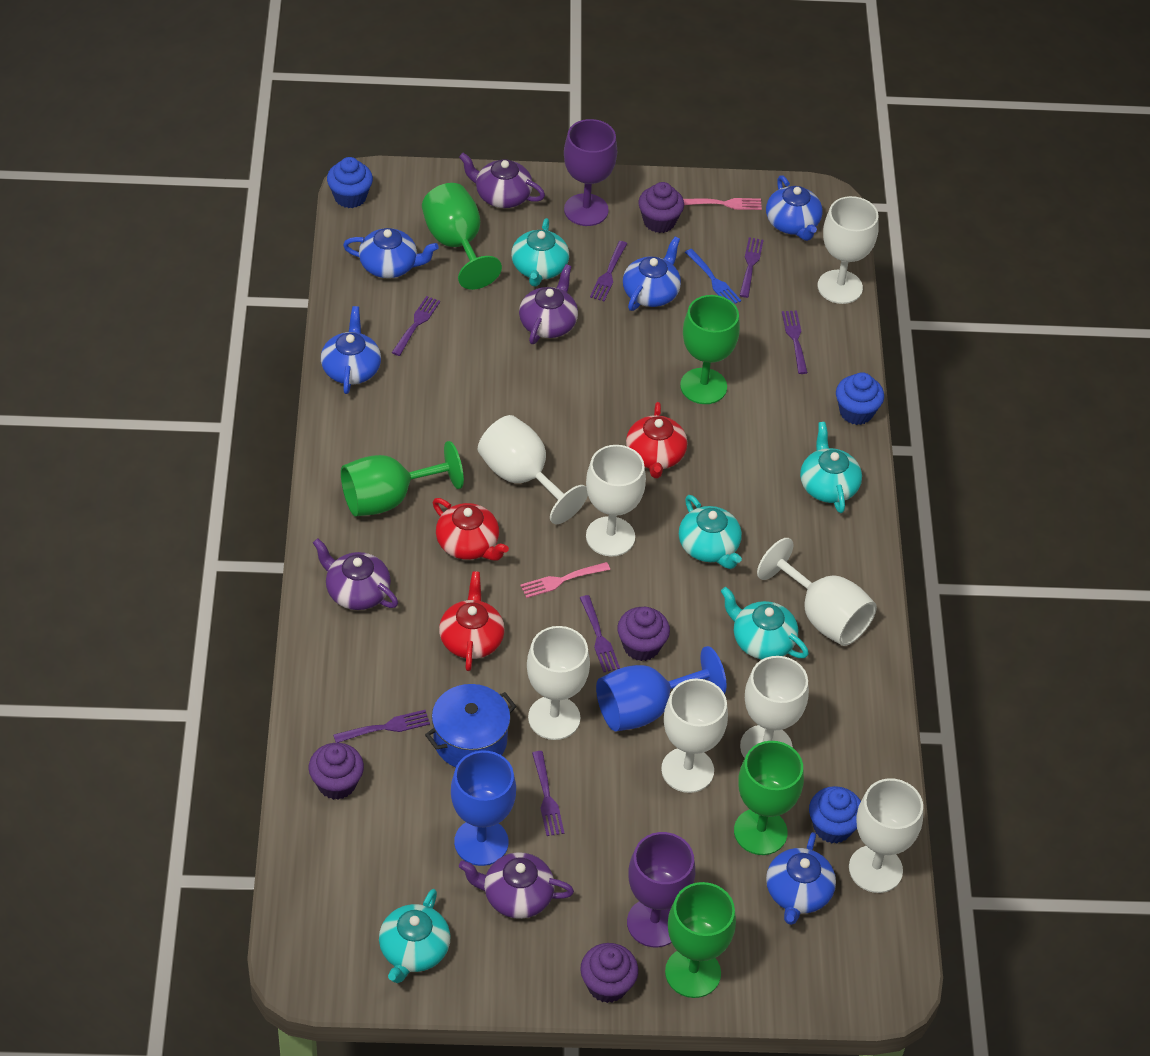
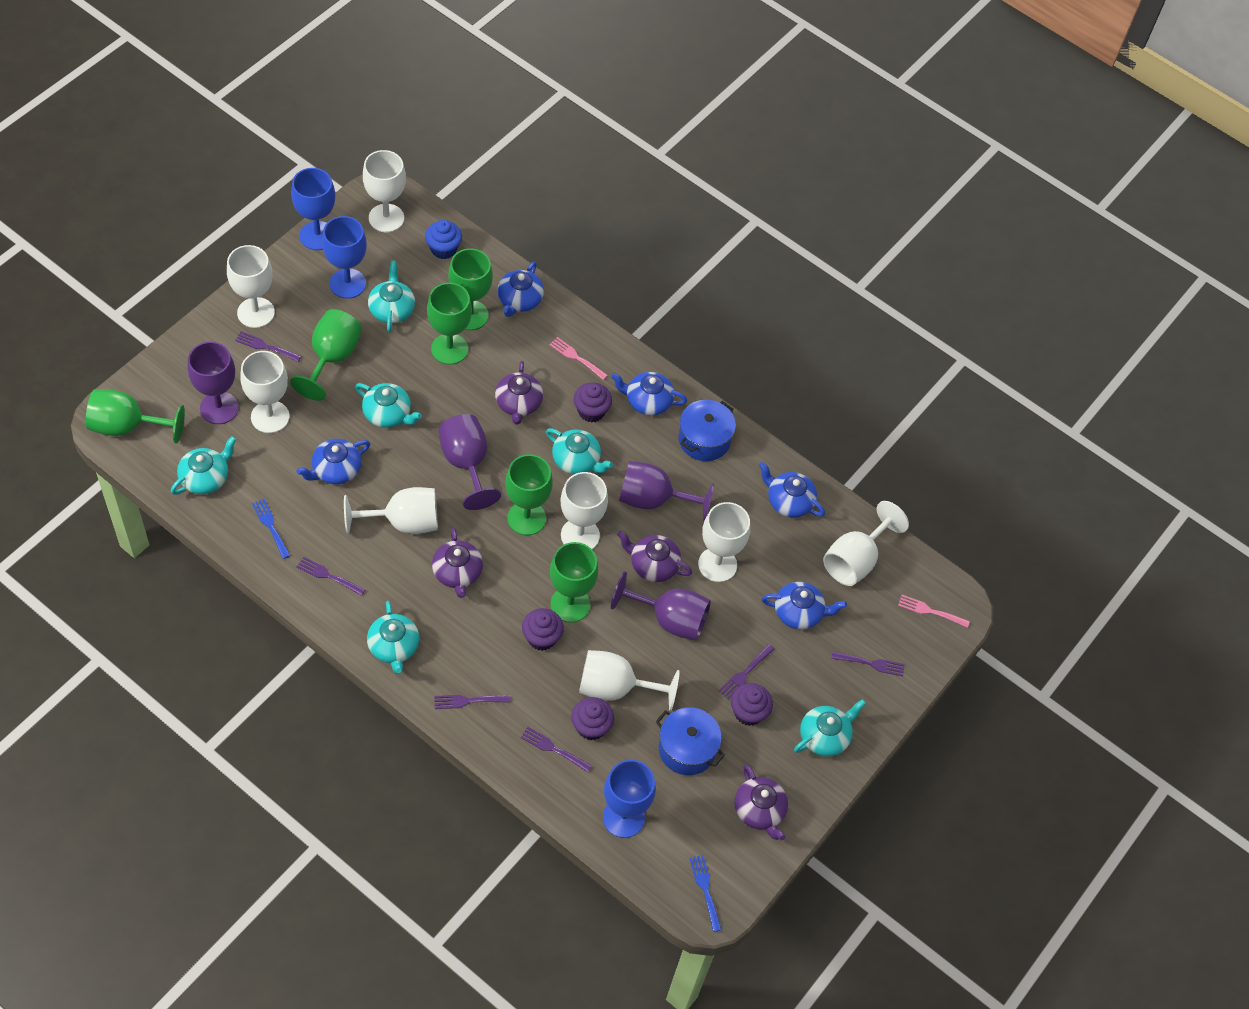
blue cupcake: [327,157,373,208] [809,786,861,843] [836,372,884,425] = 3 -> [425,220,462,259] = 1
blue fork: [685,249,741,304] = 1 -> [252,499,290,559] [689,855,722,932] = 2
blue goblet: [451,751,516,866] [596,646,727,731] = 2 -> [291,168,335,250] [322,216,367,299] [603,760,656,838] = 3
blue pot: [425,684,517,767] = 1 -> [656,707,725,775] [679,400,736,461] = 2
green goblet: [341,441,464,516] [422,183,502,290] [665,882,736,998] [680,295,740,404] [734,741,804,855] = 5 -> [86,389,185,444] [290,309,362,401] [427,283,472,365] [448,248,493,330] [505,454,553,535] [550,542,598,623] = 6
purple fork: [333,710,430,743] [391,296,440,356] [532,751,564,836] [580,595,620,672] [590,241,627,301] [739,237,764,298] [782,311,808,374] = 7 -> [235,331,301,362] [297,557,366,596] [434,695,511,709] [521,727,592,772] [719,644,774,699] [831,651,905,676] = 6
purple goblet: [564,119,617,226] [627,832,695,947] = 2 -> [188,342,239,424] [438,414,501,510] [611,571,711,641] [619,461,714,521] = 4
red teapot: [433,498,509,561] [439,571,505,671] [626,402,687,478] = 3 -> none = 0
turquoise teapot: [379,889,450,983] [511,218,569,286] [679,495,742,569] [721,587,809,659] [800,422,862,513] = 5 -> [171,436,237,495] [355,383,422,428] [367,601,419,674] [368,260,415,332] [546,428,613,474] [794,699,866,756] = 6

